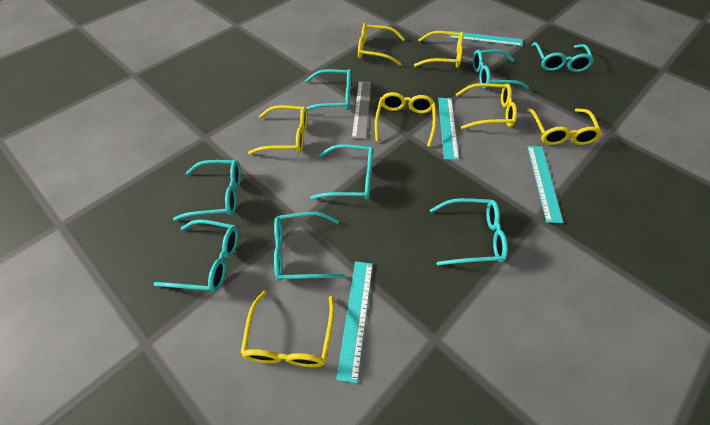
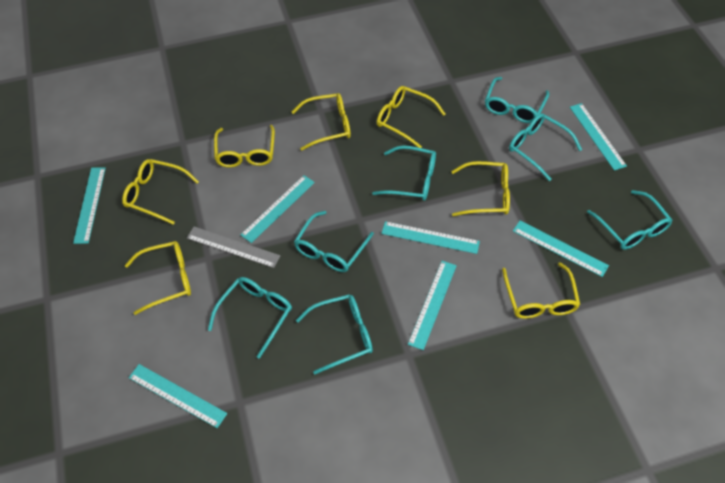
turquoise glasses: [153,219,239,292] [173,160,241,221] [274,212,345,281] [300,69,351,113] [310,144,373,200] [430,198,508,266] [472,49,530,90] [532,42,594,72] = 8 -> [208,277,292,359] [294,211,374,272] [296,294,373,374] [372,145,436,201] [485,77,549,123] [509,113,582,181] [587,190,673,250] = 7
turquoise ruler: [336,261,373,383] [438,98,459,160] [449,31,523,46] [527,146,564,224] = 4 -> [73,167,106,244] [129,364,227,428] [240,175,315,243] [381,221,480,254] [408,261,457,350] [513,221,609,277] [570,103,627,171] = 7

